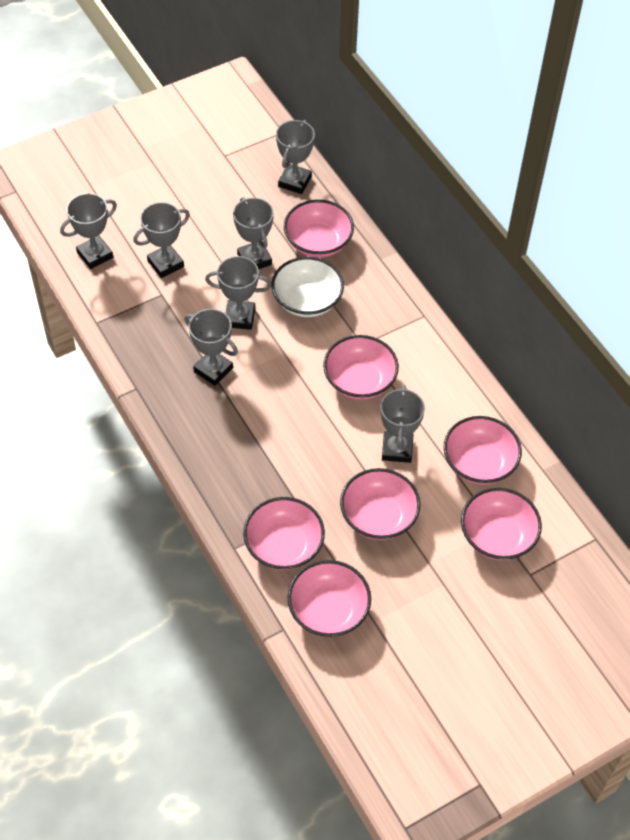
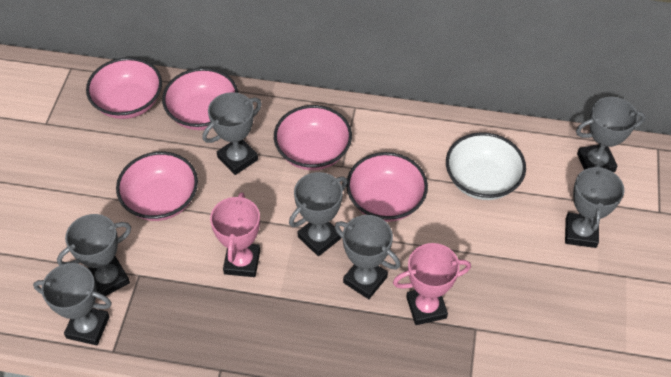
pink bowl: [243,497,325,570] [284,200,354,258] [287,560,371,637] [323,335,399,400] [340,468,421,540] [443,416,522,485] [461,488,542,560] = 7 -> [86,57,162,119] [116,152,198,221] [162,68,238,130] [274,105,352,170] [346,152,428,222] = 5
pink trophy: none = 0 -> [210,192,260,277] [393,243,471,325] = 2

